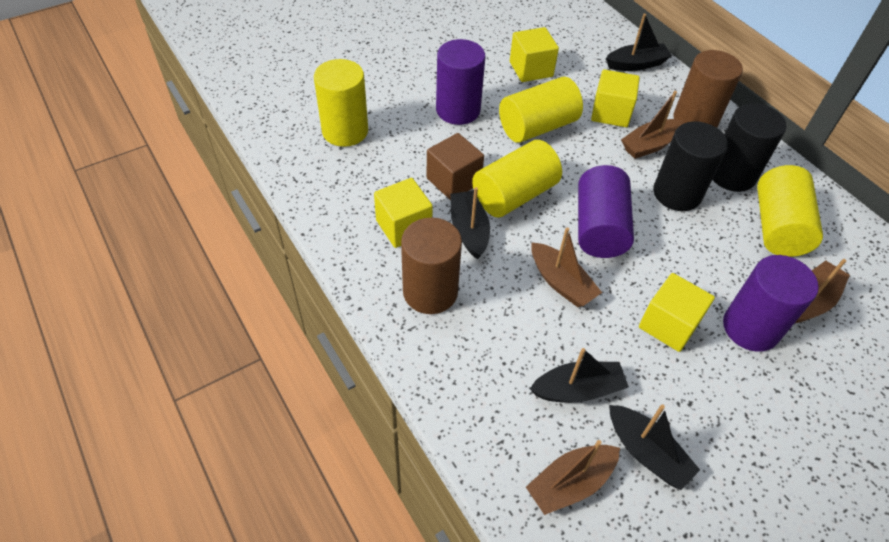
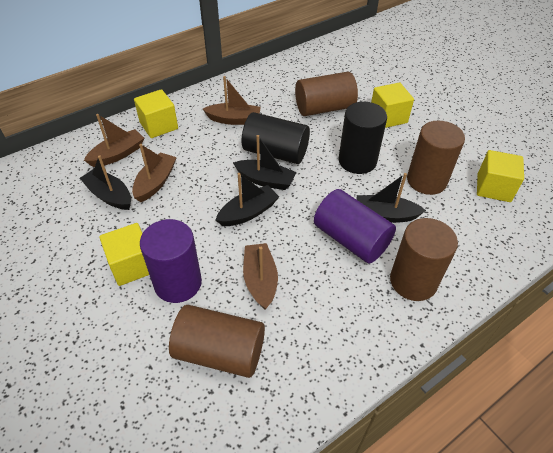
brown cube: [427,133,484,200] = 1 -> none = 0
brown cylinder: [401,218,462,314] [673,50,743,128] = 2 -> [169,305,265,378] [295,72,358,116] [390,218,458,301] [407,121,465,195] = 4
purple cylinder: [436,39,485,125] [578,165,634,258] [723,255,819,352] = 3 -> [140,219,202,303] [314,189,396,264] = 2
yellow cylinder: [314,59,368,147] [472,140,562,218] [499,77,583,143] [757,165,823,257] = 4 -> none = 0

